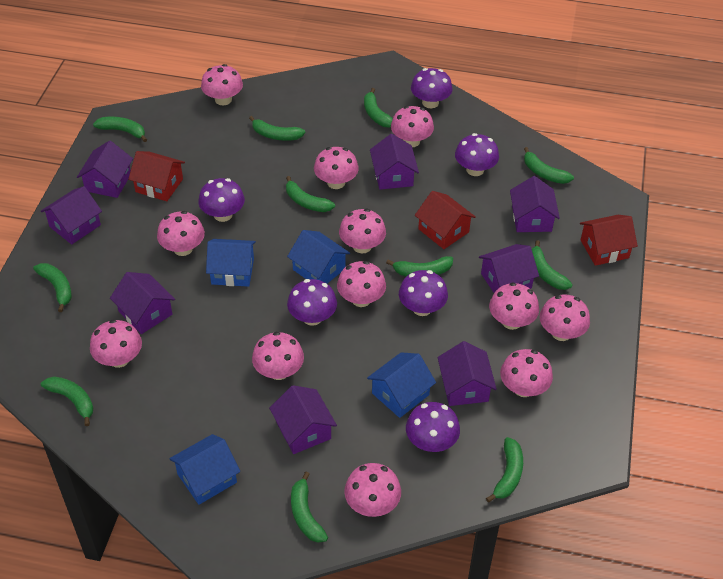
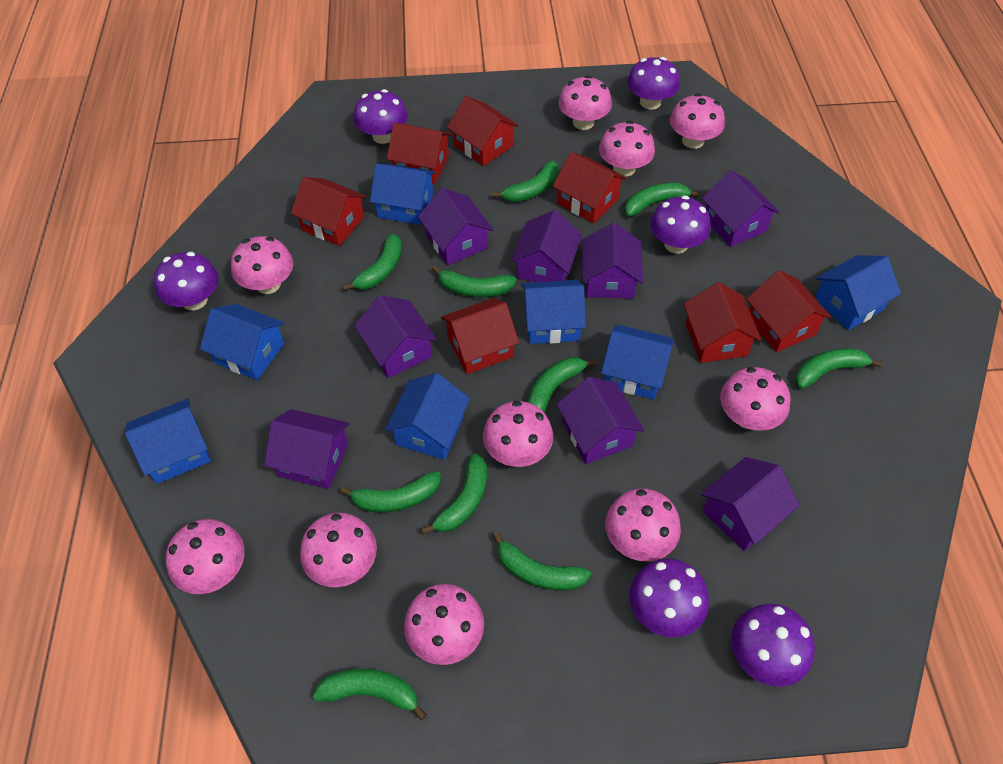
blue house: [169,434,240,505] [206,239,256,287] [287,230,350,284] [367,352,436,418] = 4 -> [125,399,211,484] [200,304,284,380] [370,164,436,225] [385,373,470,460] [522,280,586,344] [601,324,674,399] [815,255,901,330] = 7
green banana: [33,263,72,312] [41,376,93,426] [93,117,147,142] [249,116,305,141] [286,176,335,212] [291,472,328,543] [364,88,393,128] [386,256,453,276] [486,437,523,502] [524,147,574,184] [532,240,573,290] = 11 -> [313,669,427,720] [340,471,441,513] [343,233,402,291] [421,453,487,534] [432,266,517,297] [492,161,558,202] [492,532,591,591] [528,357,597,412] [625,183,700,217] [795,348,883,389] = 10
pink mushroom: [90,319,142,368] [157,211,205,256] [201,64,243,105] [252,332,304,380] [314,147,359,189] [337,261,386,307] [339,209,386,253] [344,463,401,517] [391,106,434,147] [489,282,539,330] [500,349,553,397] [540,294,590,341] = 12 -> [166,519,244,594] [231,236,293,294] [300,513,377,587] [404,584,484,665] [483,401,553,467] [558,75,612,130] [599,121,655,177] [605,488,681,561] [670,93,725,149] [720,367,790,430] = 10
red house: [128,151,185,201] [415,191,476,249] [580,215,638,266] = 3 -> [291,177,366,246] [387,122,452,184] [441,298,519,374] [447,96,519,166] [553,152,627,224] [684,282,761,363] [746,270,831,352] = 7

